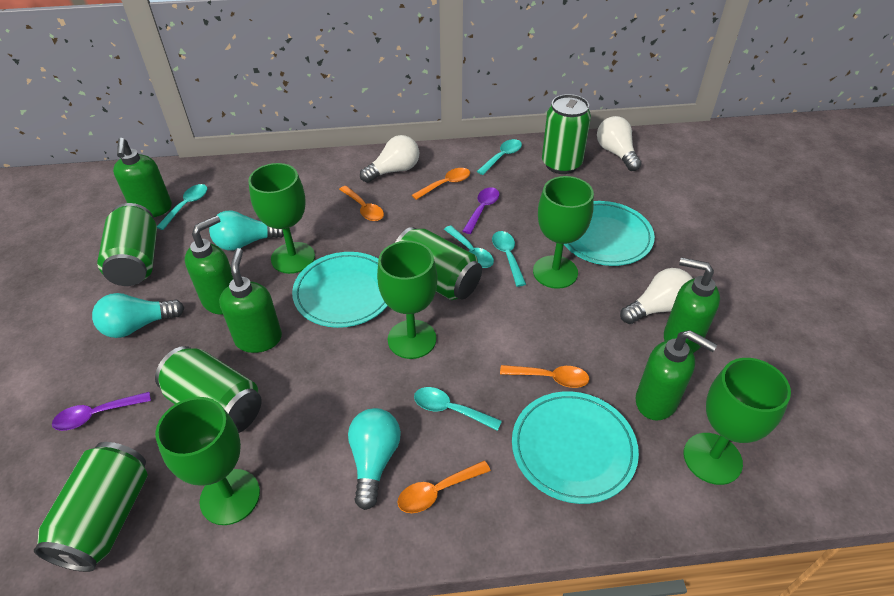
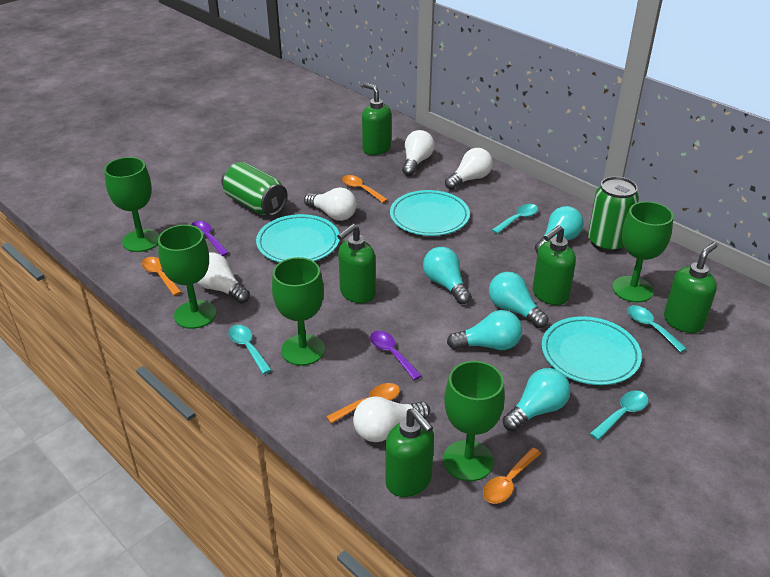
green can: [34,442,148,572] [97,203,157,286] [155,346,262,433] [395,227,482,300] [542,94,591,174] = 5 -> [222,162,288,216] [588,176,639,252] = 2
turquoise light bulb: [92,293,184,338] [209,210,284,251] [348,408,401,510] = 3 -> [423,247,471,304] [447,310,522,350] [489,272,549,328] [503,368,570,431] [535,206,583,253] = 5
turquoise spoon: [157,184,207,230] [414,387,502,431] [444,226,494,268] [477,139,522,175] [492,231,526,287] = 5 -> [228,325,272,374] [492,204,538,234] [590,390,648,440] [627,305,687,353] = 4
white light bulb: [360,135,419,183] [597,116,642,171] [620,268,693,324] = 3 -> [197,252,250,304] [304,187,357,221] [353,396,430,442] [402,130,435,176] [445,148,493,190] = 5

